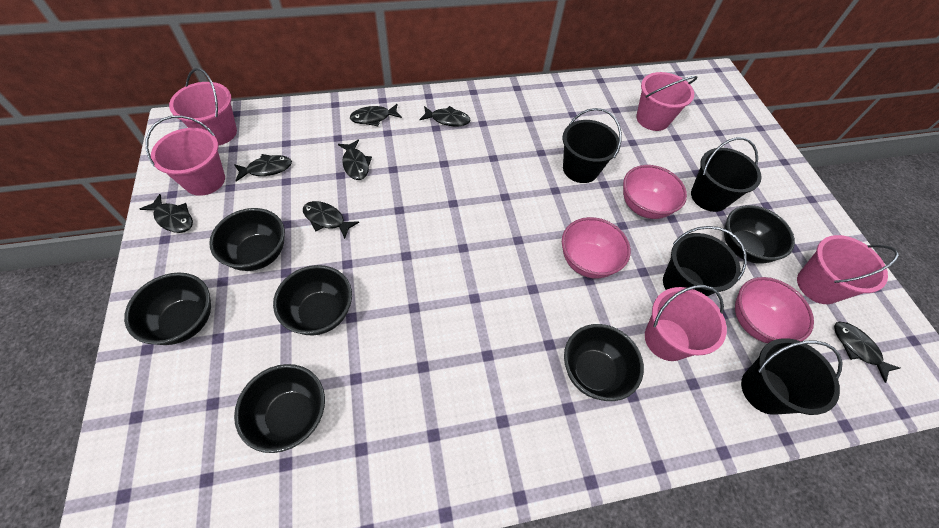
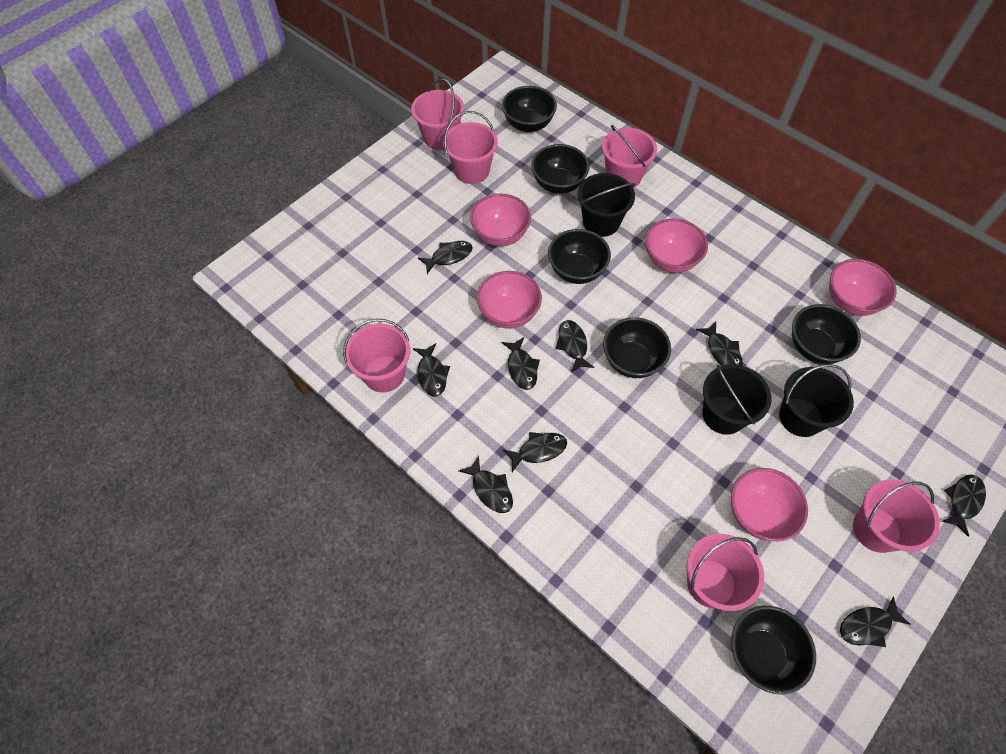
black bucket: [562,108,622,183] [663,226,747,296] [691,137,762,212] [741,338,843,415] = 4 -> [578,173,635,237] [702,364,772,435] [779,364,854,437] = 3
black fish: [140,194,193,233] [234,154,292,182] [303,201,359,239] [338,139,372,180] [350,104,402,126] [419,106,471,127] [834,321,900,383] = 7 -> [413,343,450,396] [418,241,472,274] [458,456,513,513] [501,337,540,390] [503,432,567,472] [556,320,594,373] [696,322,743,366] [840,596,911,647] [941,474,986,537] = 9
pink bowl: [562,217,631,278] [623,165,687,219] [735,277,814,343] = 3 -> [470,194,531,246] [477,271,542,329] [645,218,708,273] [731,468,808,541] [829,259,897,316] = 5
pink bucket: [145,115,225,196] [169,68,237,145] [636,72,698,131] [645,285,727,361] [797,235,899,304] = 5 -> [343,319,410,393] [411,79,464,150] [443,111,498,184] [602,125,657,188] [686,534,764,611] [853,479,940,553] = 6

